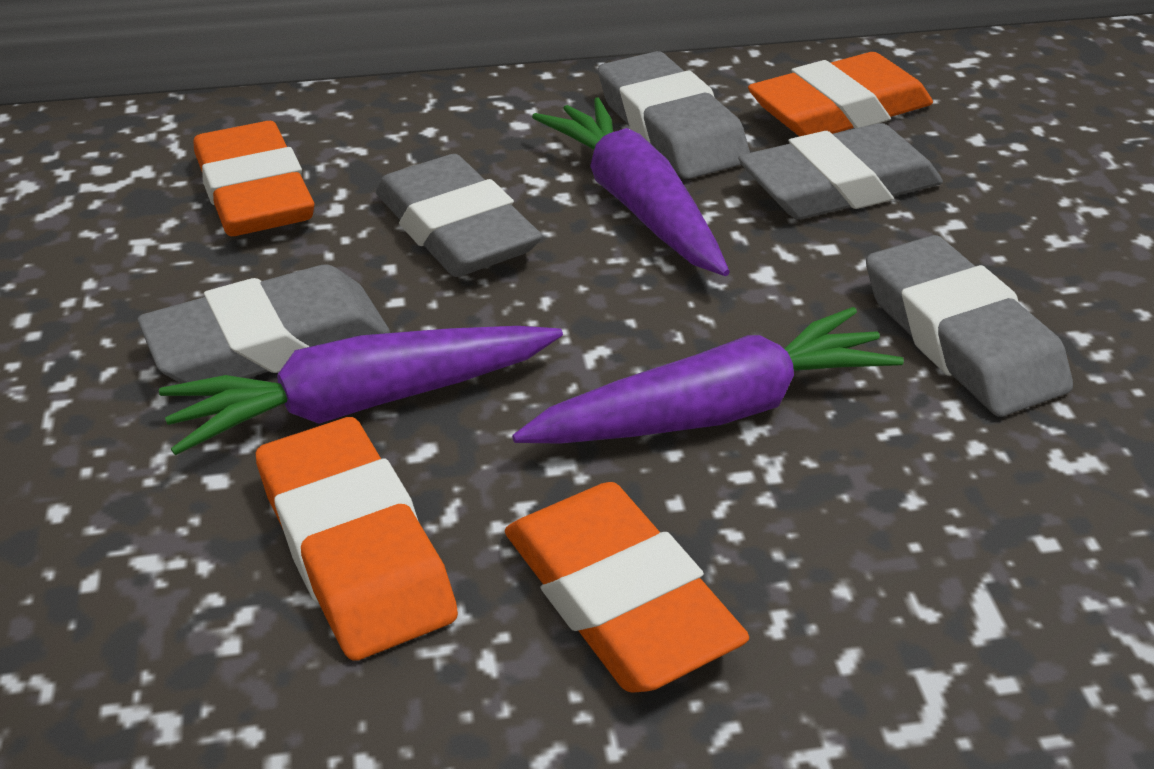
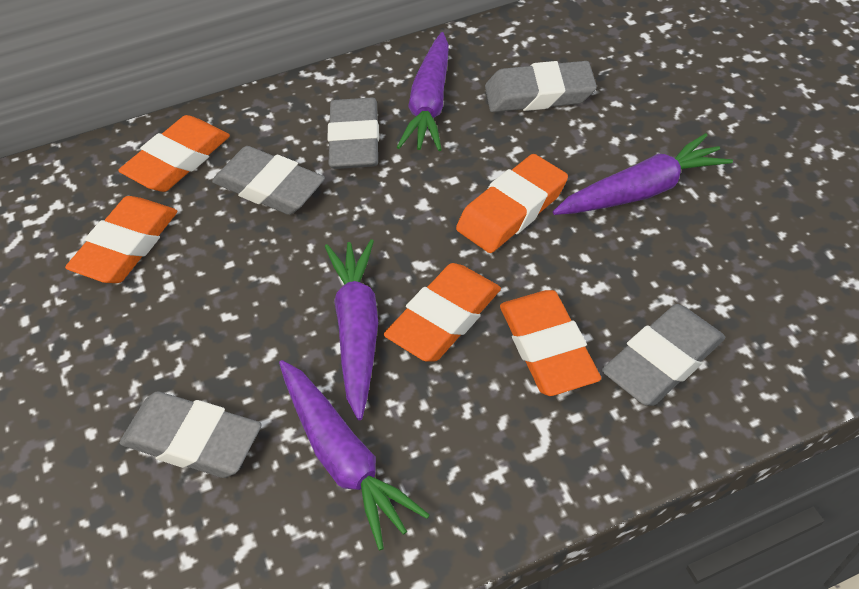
orange eraser: [193,121,314,236] [256,417,458,661] [505,482,749,693] [748,52,933,137] = 4 -> [65,196,177,283] [118,115,230,192] [384,263,501,362] [456,154,568,253] [500,290,601,396] = 5
purple carrot: [159,326,563,456] [512,307,904,443] [532,97,730,276] = 3 -> [279,360,430,550] [325,239,378,420] [397,32,449,151] [553,133,733,215] = 4

